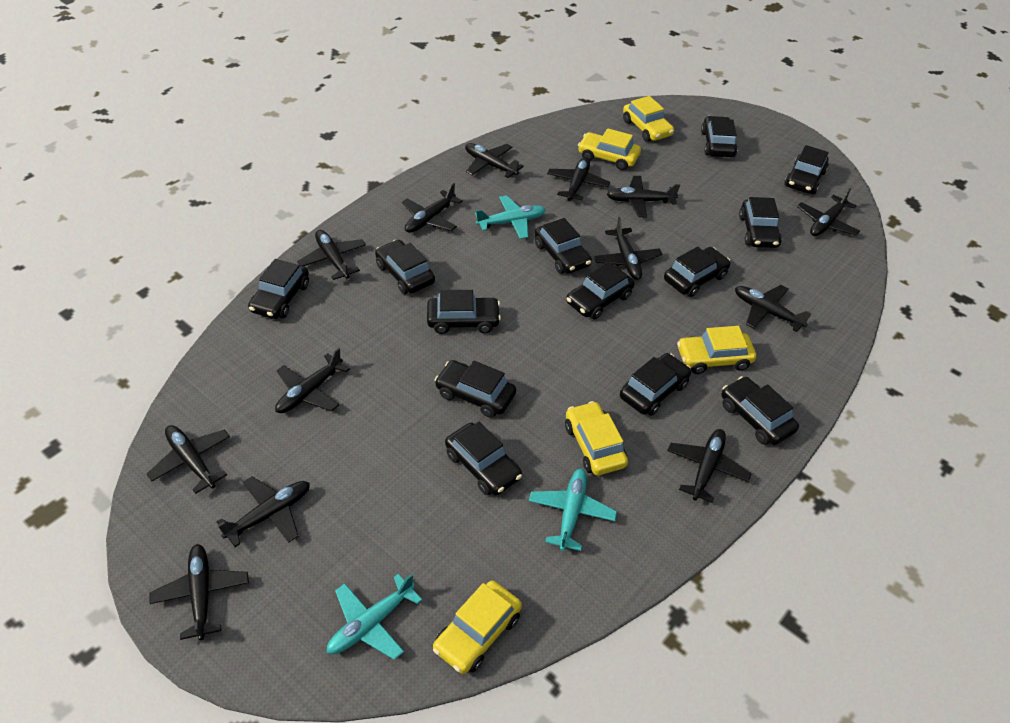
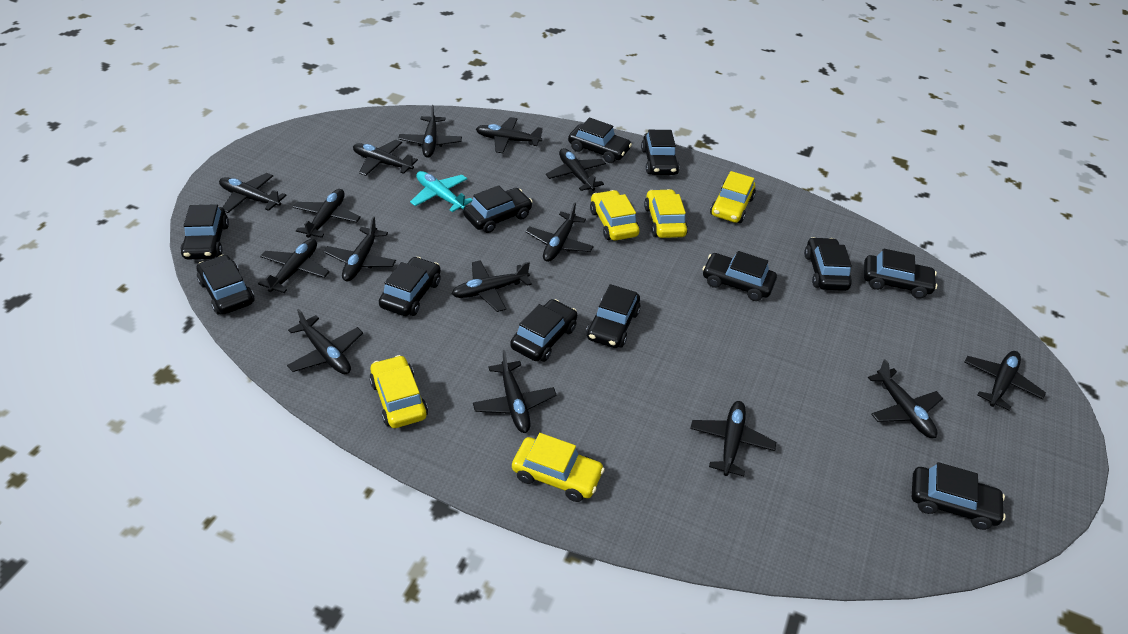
black car: [248,259,309,319] [375,240,435,294] [427,290,501,334] [435,360,516,418] [445,422,522,495] [535,218,592,274] [566,262,634,319] [620,353,691,416] [664,246,731,297] [701,116,738,157] [722,376,799,445] [739,197,782,248] [784,145,829,194] = 13 -> [180,204,229,260] [197,255,255,315] [379,257,441,316] [463,185,533,233] [510,299,577,362] [568,117,632,163] [586,284,641,348] [641,130,680,175] [702,251,777,301] [804,237,852,291] [864,249,937,299] [912,462,1006,530] = 12
black plane: [147,425,230,494] [149,544,249,640] [217,476,310,547] [275,348,350,413] [297,230,366,280] [402,183,463,233] [465,143,524,178] [547,157,610,201] [594,217,662,280] [607,176,680,218] [667,429,752,503] [735,285,812,332] [797,188,860,236] = 13 -> [219,173,287,213] [258,239,329,293] [287,309,363,374] [293,189,361,238] [324,216,396,281] [353,140,418,176] [398,105,462,158] [452,260,532,312] [473,350,557,433] [476,117,543,153] [526,202,594,262] [546,148,606,191] [690,401,776,476] [868,359,943,438] [965,351,1046,411] = 15
turquoise plane: [327,574,422,660] [475,195,546,239] [529,469,617,551] = 3 -> [410,171,473,212] = 1

